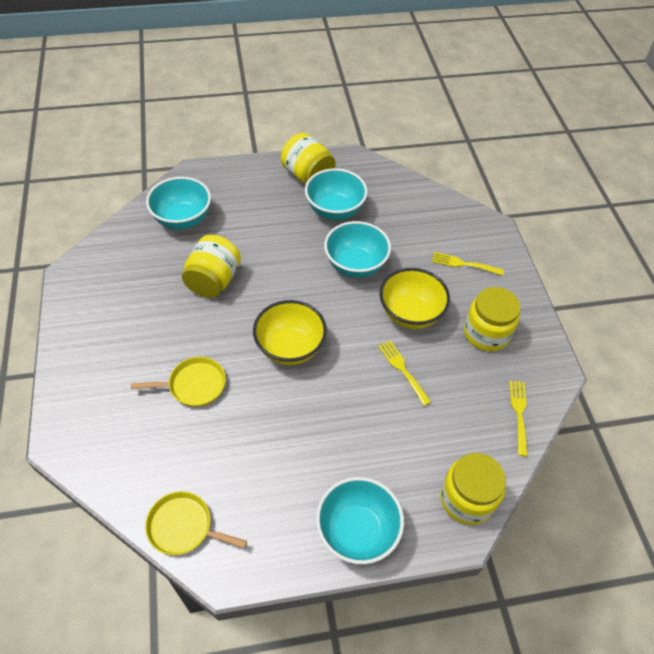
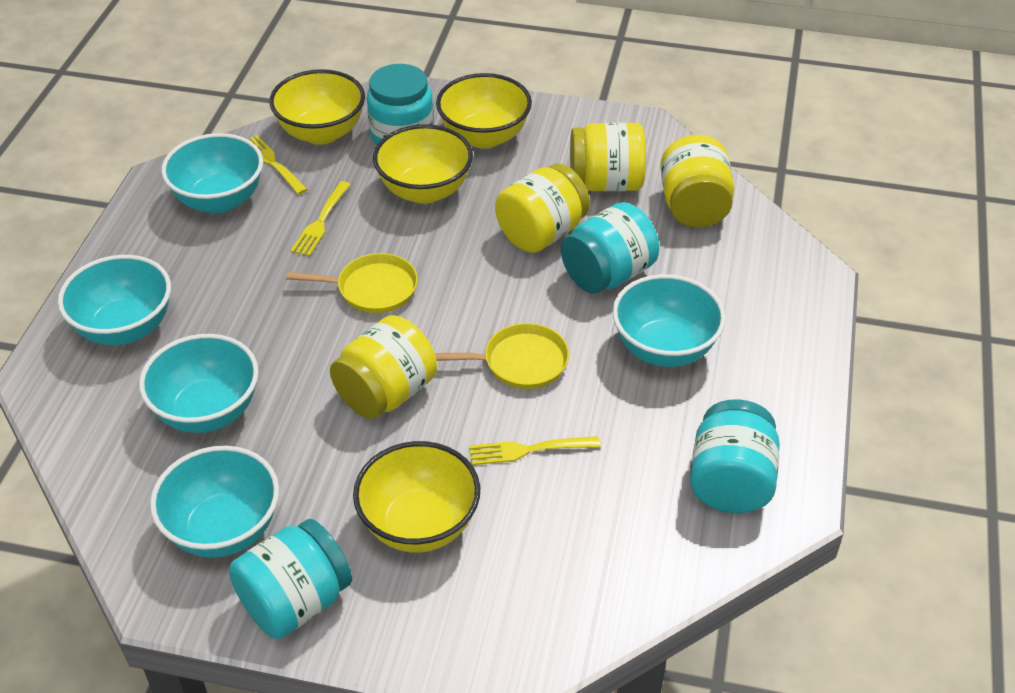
turquoise bowl: [146,177,211,230] [305,168,368,220] [316,477,404,564] [324,221,391,278] = 4 -> [58,255,171,345] [139,334,259,433] [150,446,279,558] [161,133,263,213] [612,274,726,367] = 5
turquoise jar: none = 0 -> [229,519,352,639] [367,64,434,145] [561,202,659,294] [690,399,780,513] = 4
yellow bowl: [253,300,327,365] [379,268,450,329] = 2 -> [269,69,365,145] [353,441,480,553] [373,124,473,204] [436,73,532,149] = 4

